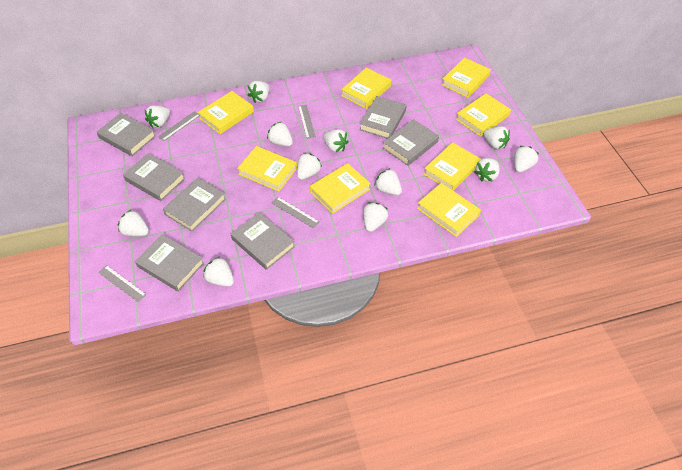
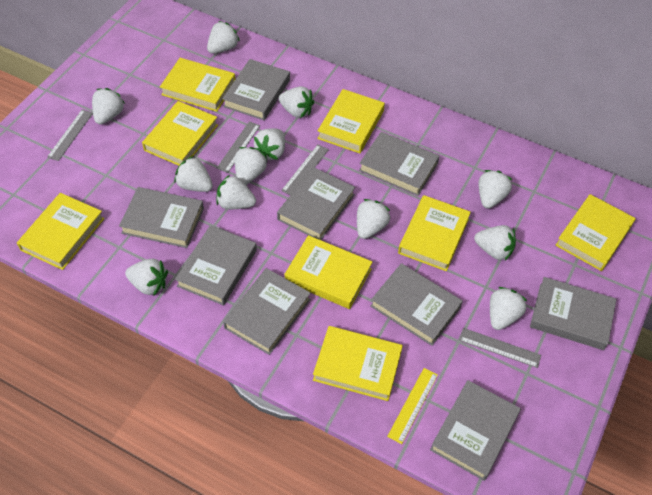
grey book: [97,113,156,156] [123,153,185,201] [135,234,204,291] [163,178,226,232] [231,212,295,270] [359,96,407,139] [383,119,439,166] = 7 -> [119,187,204,248] [175,225,257,306] [222,59,290,120] [223,268,311,355] [277,167,355,240] [359,132,439,196] [371,263,463,346] [430,380,521,481] [530,277,617,350] = 9
yellow ruler: none = 0 -> [387,368,438,444] = 1

